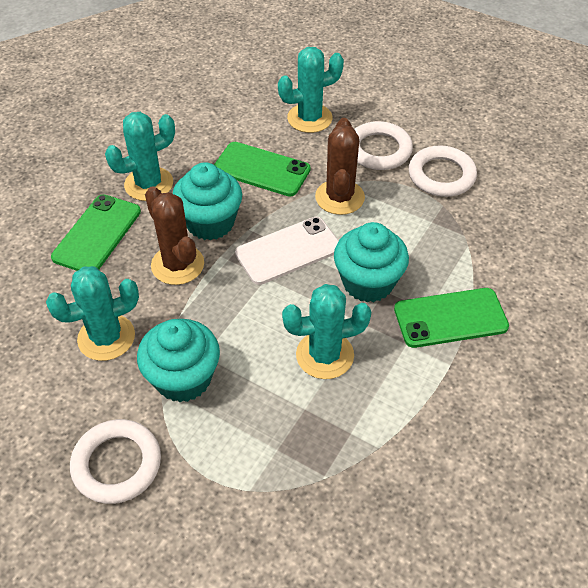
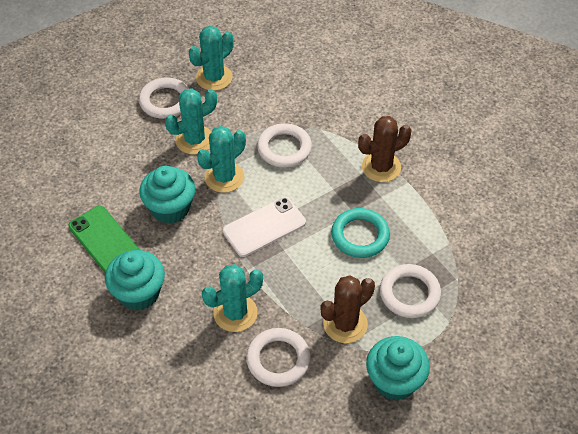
green phone: [51,194,141,271] [214,142,311,196] [394,288,509,348] = 3 -> [69,206,140,274] = 1
turquoise ring: none = 0 -> [331,208,390,258] = 1
white ring: [70,419,161,504] [354,121,413,170] [409,145,477,197] = 3 -> [139,78,189,119] [246,328,311,387] [257,123,312,167] [380,264,441,318] = 4

